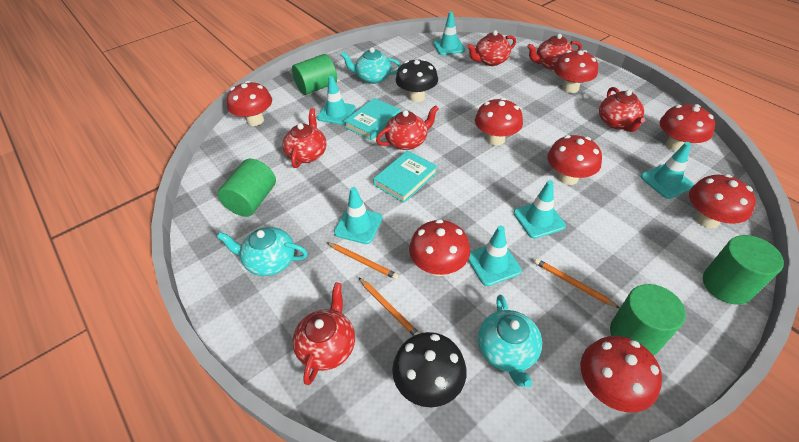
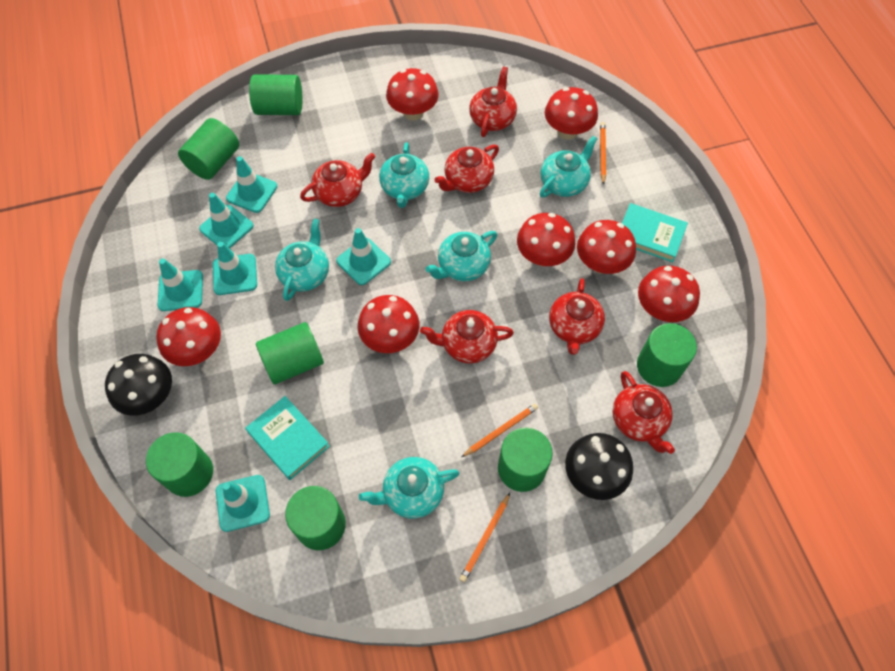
green cylinder: [218,159,276,217] [292,54,337,95] [610,284,686,356] [703,235,784,305] = 4 -> [146,432,213,497] [178,118,239,180] [249,74,302,115] [256,322,324,384] [285,486,346,550] [498,428,553,492] [637,323,697,387] = 7
red mushroom: [227,81,272,126] [409,219,470,276] [475,98,523,145] [547,135,602,185] [554,50,598,93] [580,336,662,413] [660,104,715,152] [689,174,756,229] = 8 -> [156,307,221,366] [358,295,419,353] [386,68,439,121] [517,213,575,266] [545,87,598,140] [577,220,636,274] [638,266,700,322] = 7
turquoise teapot: [217,227,308,276] [341,47,401,84] [478,295,542,387] = 3 -> [275,219,329,301] [359,457,459,519] [379,142,429,208] [426,231,497,281] [540,136,598,198] = 5

